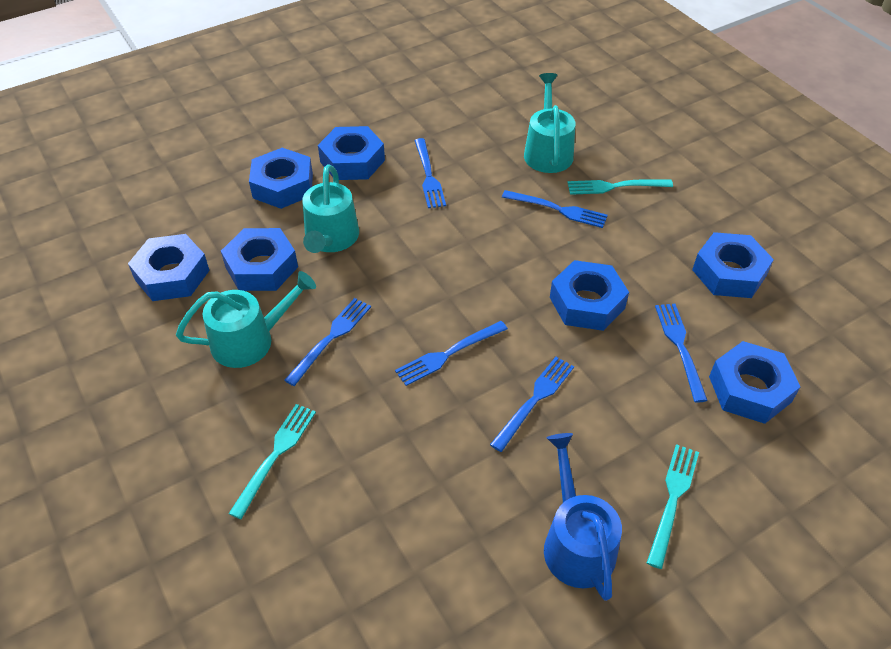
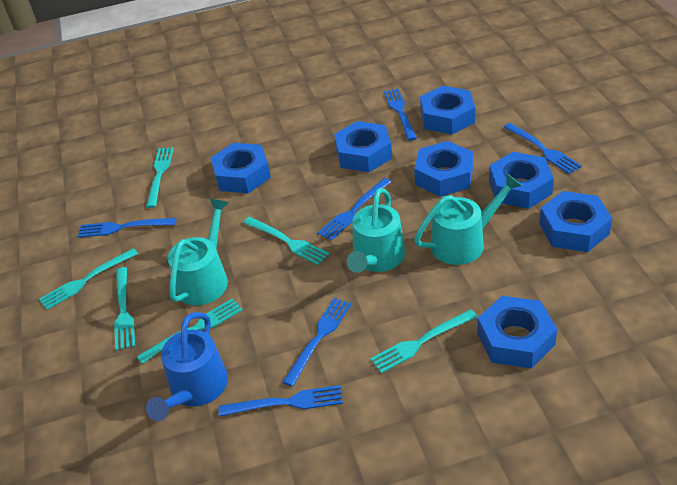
turquoise fork: [229,404,316,519] [567,179,673,195] [647,444,699,569] = 3 -> [39,248,138,310] [114,267,135,351] [137,298,243,364] [146,147,174,208] [243,217,329,265] [370,309,478,373] = 6

